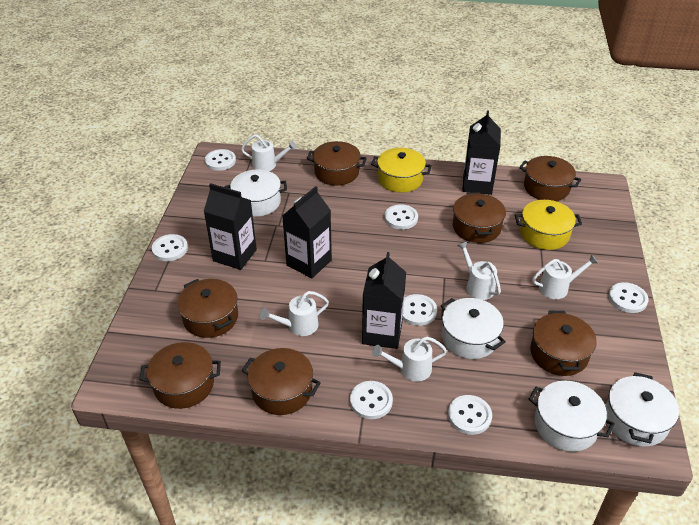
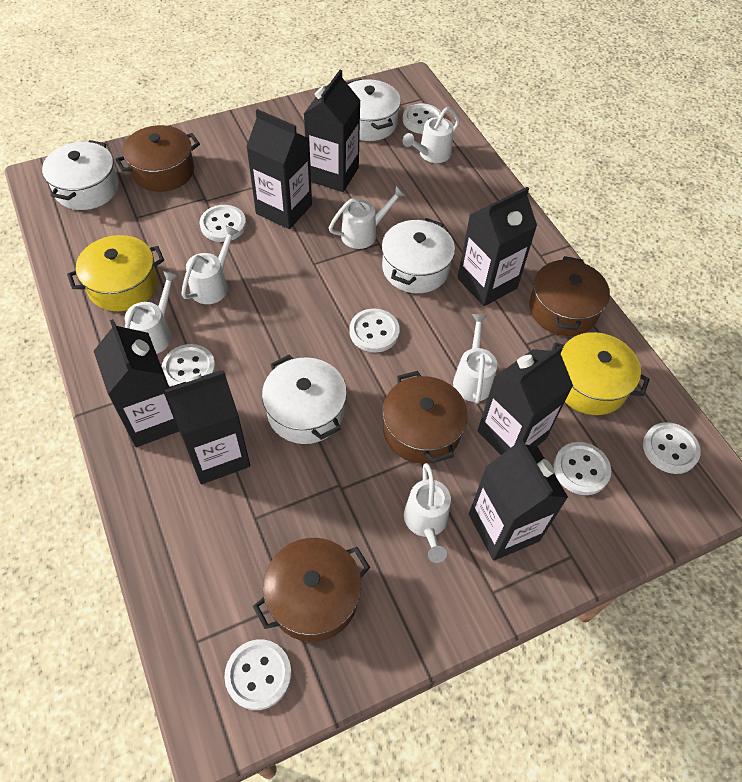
black carton: [204,183,257,270] [282,186,332,278] [362,252,406,349] [462,110,501,195] = 4 -> [94,319,179,447] [165,370,250,484] [246,109,312,229] [304,70,361,192] [457,187,537,306] [469,438,569,561] [477,345,573,455] = 7
brown pot: [139,342,221,409] [177,279,238,338] [242,348,321,415] [307,141,367,186] [453,192,506,243] [519,156,581,201] [530,311,597,376] = 7 -> [115,125,200,192] [253,538,370,642] [382,371,468,464] [529,256,610,336] = 4
white watering can: [241,134,297,171] [260,291,329,336] [372,337,447,382] [457,242,501,300] [532,254,598,299] = 5 -> [124,271,178,354] [181,225,239,304] [329,185,406,249] [403,107,460,163] [404,463,451,563] [453,314,497,404] = 6

